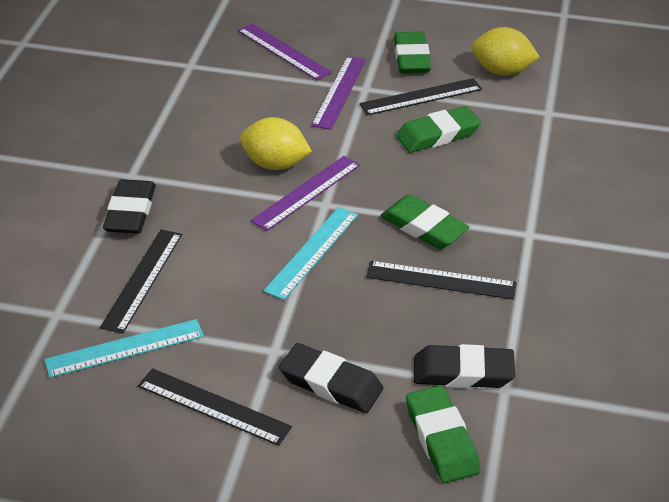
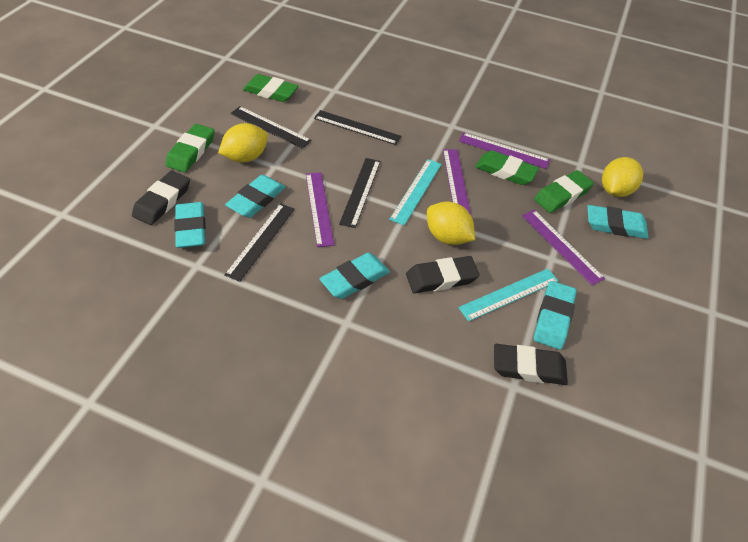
purple ruler: [238,23,332,81] [250,156,360,231] [311,56,366,130] = 3 -> [306,172,334,247] [443,149,471,215] [459,132,550,169] [522,210,605,286] = 4
turquoise eraser: none = 0 -> [174,202,206,248] [225,175,285,218] [320,253,390,299] [534,281,577,350] [587,205,648,239] = 5
yellow lemon: [240,117,312,170] [471,27,540,76] = 2 -> [218,123,268,163] [427,201,475,245] [602,157,643,197] = 3

